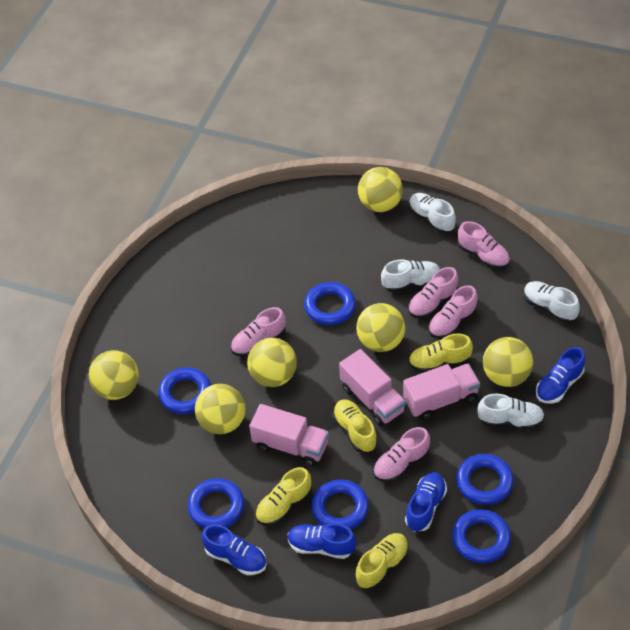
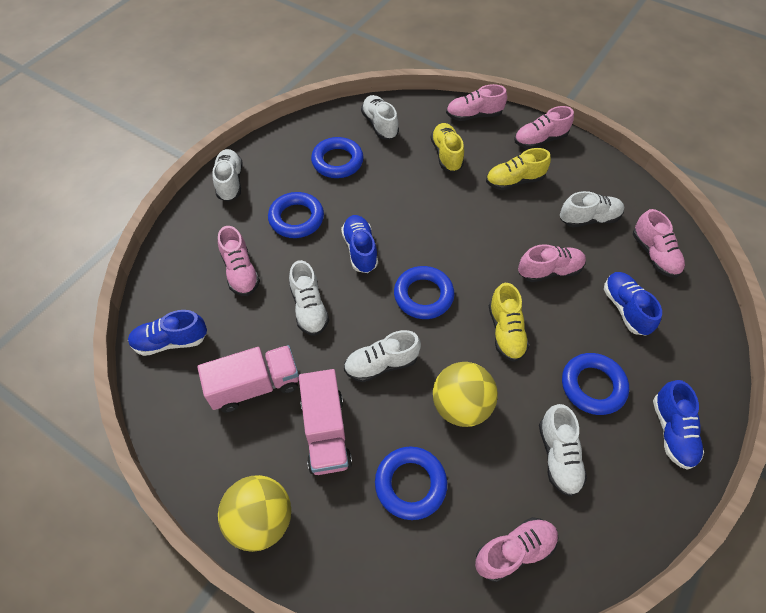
blue ring: [158,367,211,414] [188,478,244,528] [304,282,356,325] [312,479,369,530] [452,509,511,563] [456,454,514,505] = 6 -> [268,192,324,238] [311,137,364,178] [375,447,447,520] [394,266,454,319] [562,353,629,415] = 5
pink shoe: [231,307,286,357] [373,427,430,482] [408,267,459,318] [429,285,478,339] [458,221,510,269] = 5 -> [218,226,260,296] [446,84,507,121] [475,517,558,582] [514,106,574,149] [518,244,586,282] [633,209,685,278] = 6
pink truck: [249,404,329,467] [339,349,406,426] [403,364,480,420] = 3 -> [197,345,299,413] [299,369,352,475] = 2
white shoe: [381,259,440,292] [409,193,456,233] [477,394,545,429] [524,281,580,322] = 4 -> [212,149,243,201] [289,260,329,336] [344,330,421,382] [361,95,399,139] [539,404,587,497] [560,191,624,227] = 6
yellow ball: [88,350,139,400] [195,384,246,434] [247,338,297,387] [356,303,405,352] [358,167,403,212] [483,337,533,387] = 6 -> [218,475,291,552] [433,362,498,427] = 2
yellow shoe: [255,467,312,526] [333,399,377,453] [356,533,409,589] [409,333,473,373] = 4 -> [431,123,464,172] [486,148,551,190] [489,283,530,362] = 3

